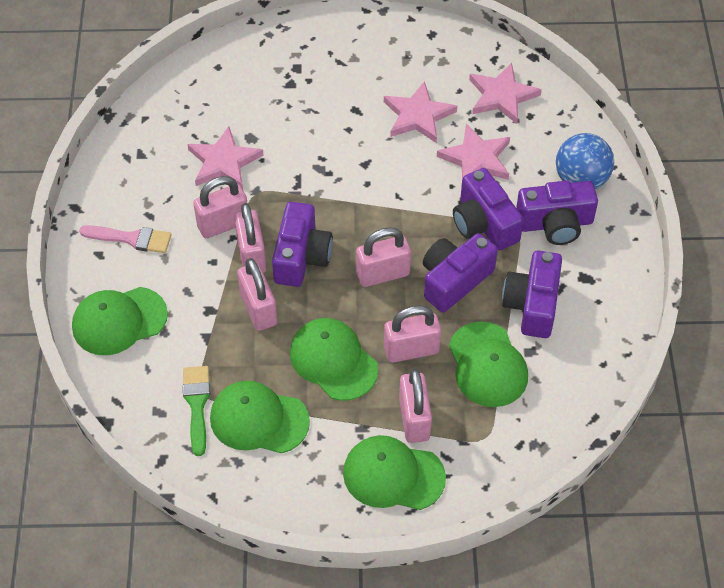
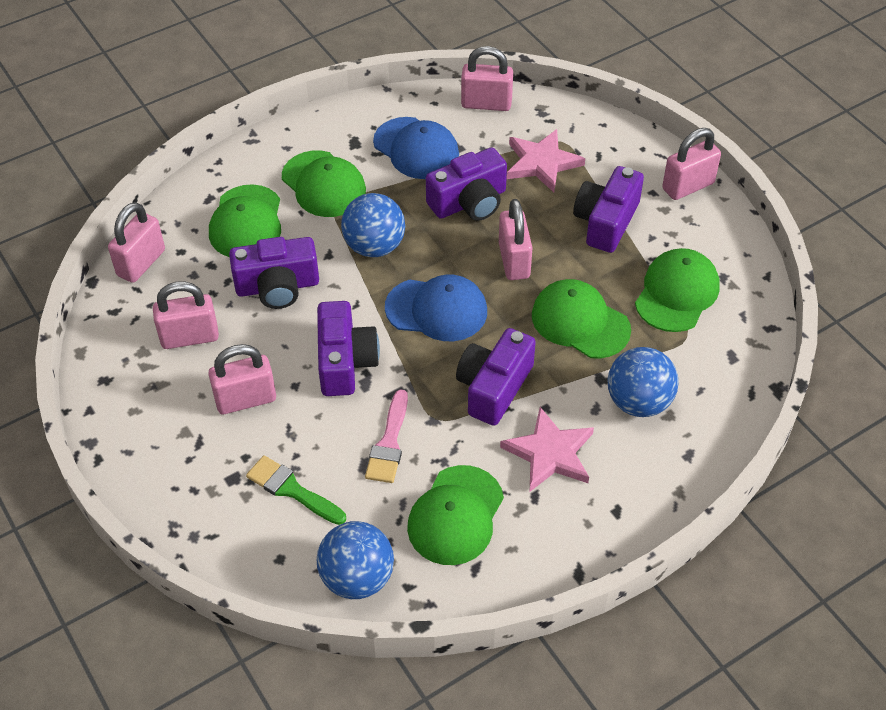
blue ball: [556,133,614,189] = 1 -> [317,521,394,599] [341,193,405,257] [608,347,679,417] = 3
blue cap: none = 0 -> [373,117,459,179] [385,274,487,341] = 2
pink star: [187,127,264,189] [384,81,457,143] [437,124,510,180] [469,63,542,124] = 4 -> [500,407,594,492] [507,129,585,192] = 2

